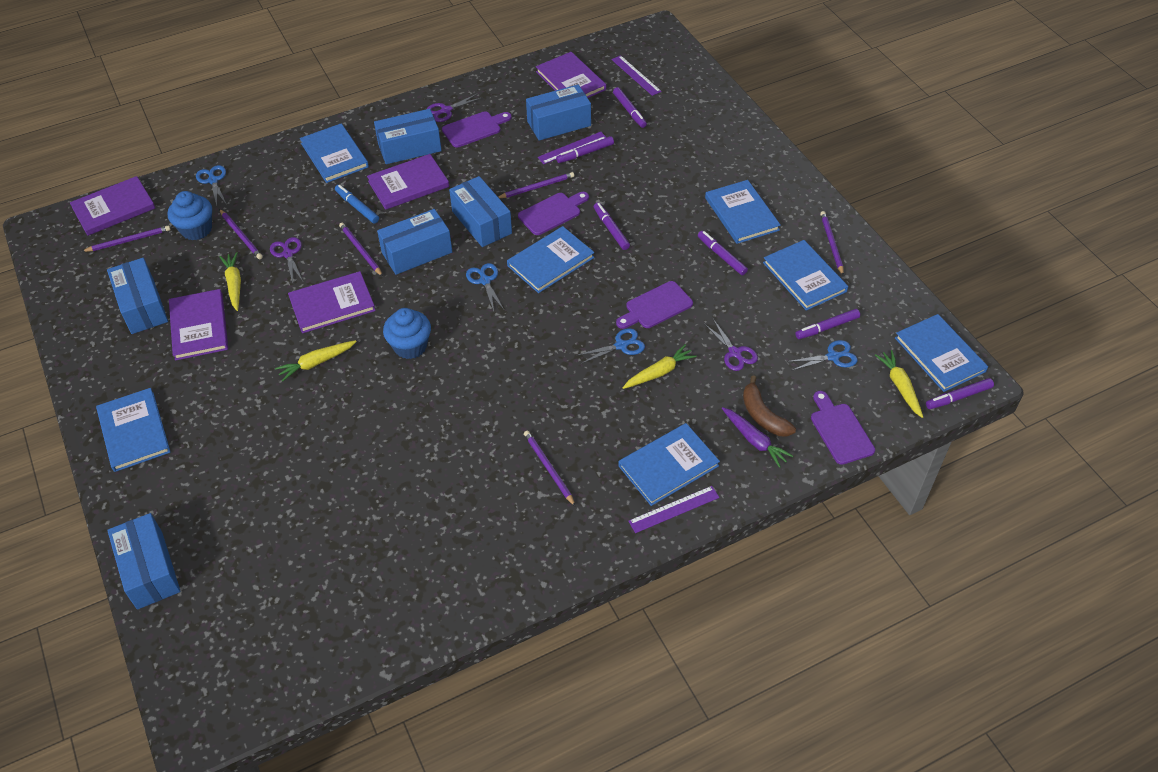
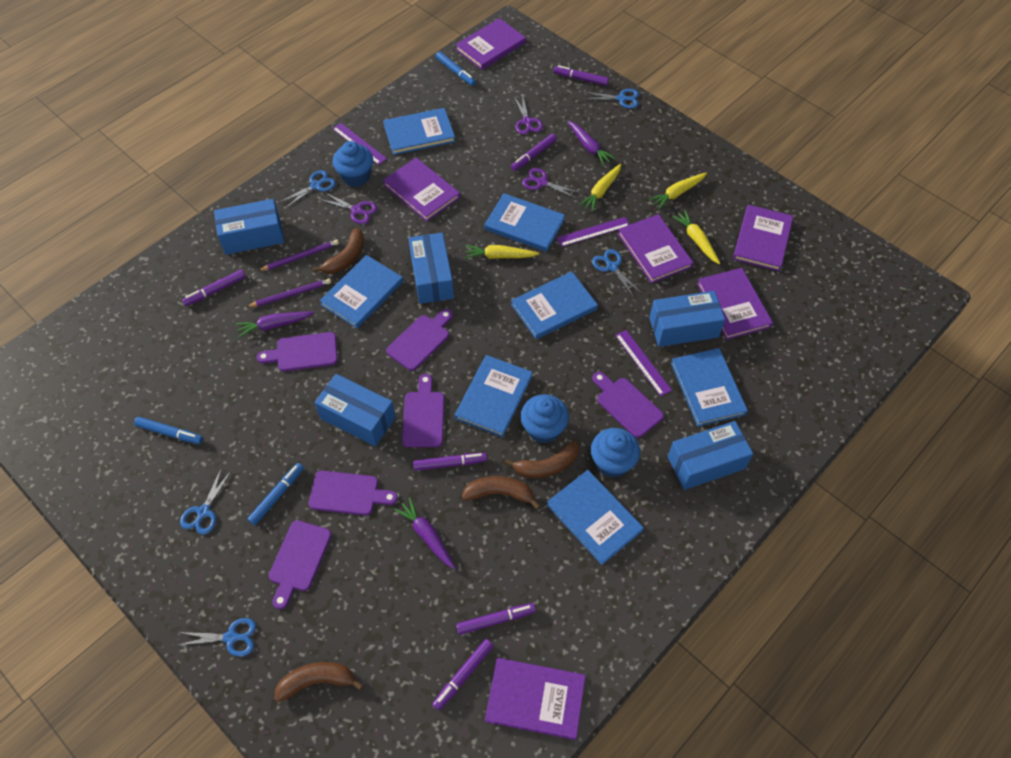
blue box: [107,258,168,334] [107,513,181,609] [374,109,442,164] [377,209,452,275] [449,176,512,247] [526,84,591,141] = 6 -> [214,199,284,255] [314,374,396,447] [408,233,454,304] [649,291,725,347] [668,421,753,490] = 5
blue cupcake: [168,191,212,240] [383,308,431,359] = 2 -> [333,141,373,187] [521,394,569,443] [591,428,640,478] = 3
blue marker: [335,185,379,223] = 1 -> [134,417,203,444] [248,463,304,525] [435,51,476,86] = 3
blue scissors: [196,165,227,206] [466,263,504,311] [576,328,645,364] [787,340,857,371] = 4 -> [178,618,256,657] [180,467,232,535] [280,170,336,208] [585,89,639,109] [592,249,641,297] = 5
brown banana: [743,375,796,436] = 1 -> [274,662,363,702] [313,228,364,274] [462,476,540,509] [504,441,579,478] = 4
purple book: [70,176,155,236] [169,289,228,361] [288,271,376,333] [367,154,449,210] [536,52,606,98] = 5 -> [383,158,460,221] [455,18,526,70] [485,658,586,740] [618,214,693,283] [697,268,773,340] [733,205,793,271] = 6
purple carrot: [722,407,793,468] = 1 -> [235,311,314,338] [394,498,456,569] [568,121,616,166] = 3
purple cutting board: [442,111,512,148] [518,192,589,235] [616,281,693,329] [811,391,875,465] = 4 -> [257,332,338,371] [269,520,331,609] [309,470,398,515] [386,309,453,371] [402,374,444,447] [592,372,664,438] = 6
purple pencil: [81,226,171,252] [219,209,263,259] [339,223,383,276] [498,172,574,198] [524,431,576,507] [820,211,844,275] = 6 -> [247,278,331,307] [258,240,339,271] = 2

